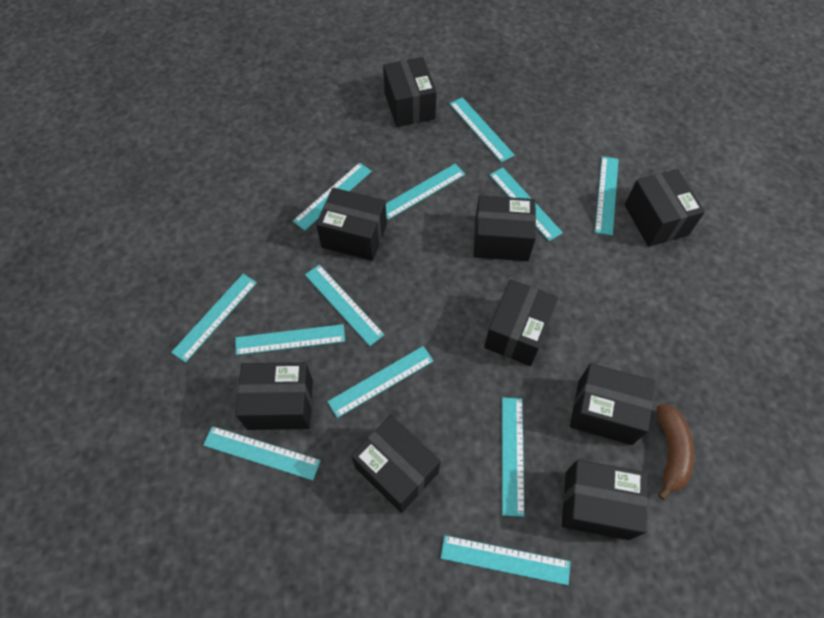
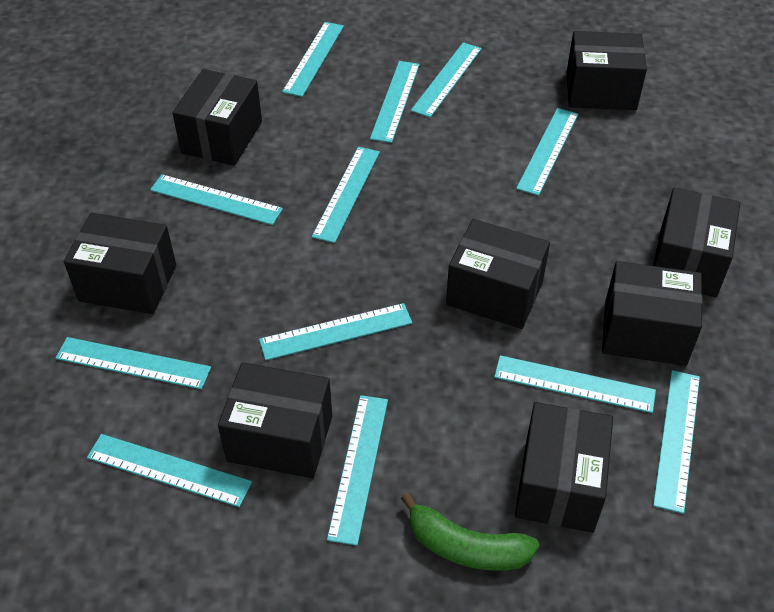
black box: [235,362,313,430] [316,188,387,261] [351,415,441,513] [383,57,437,127] [474,195,536,261] [484,279,558,366] [562,460,648,540] [570,363,655,445] [624,169,705,247] = 9 -> [64,213,176,314] [172,69,262,166] [218,362,332,478] [446,219,550,329] [515,402,613,533] [566,31,647,110] [602,261,702,366] [653,187,740,297] = 8
brown banana: [657,403,694,500] = 1 -> none = 0
green banana: none = 0 -> [401,492,539,571] = 1

